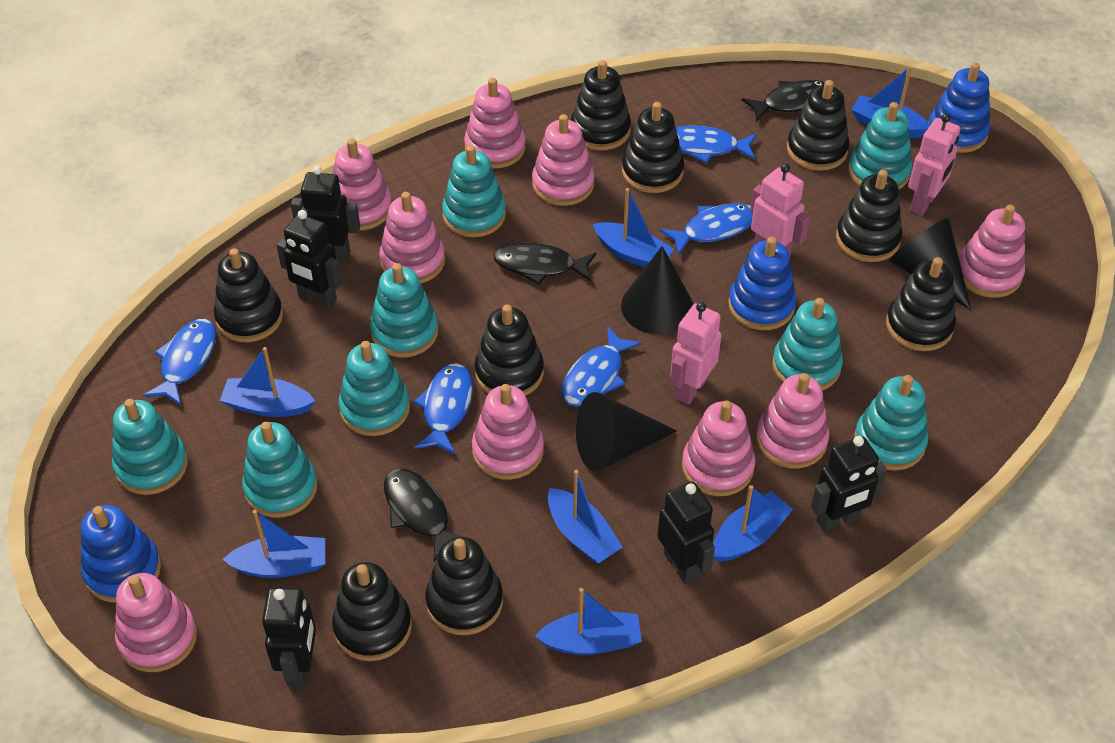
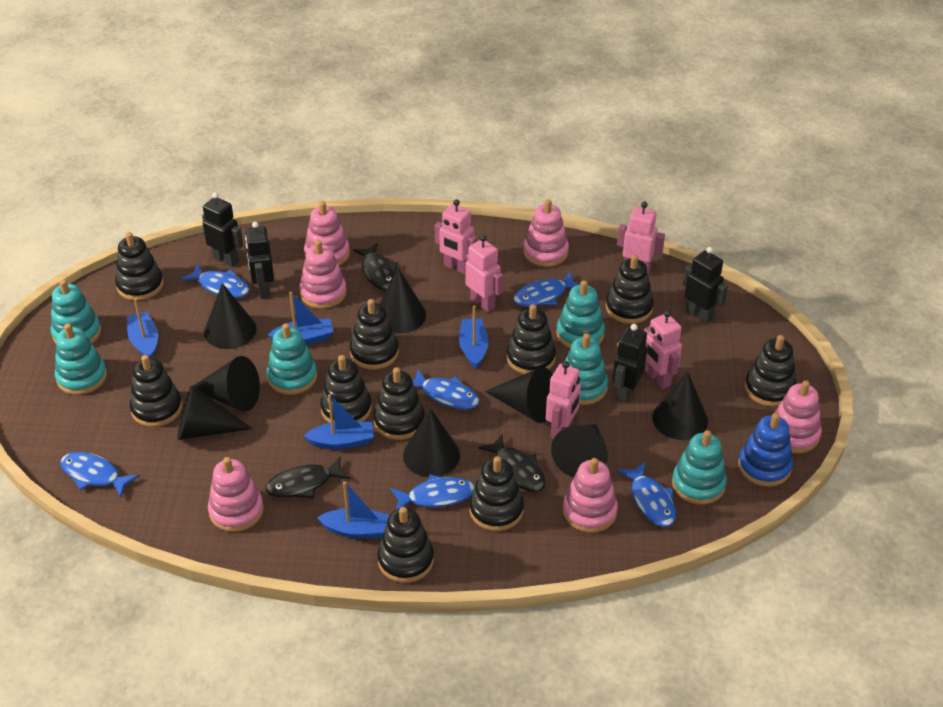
black cone: [576,392,677,471] [621,246,693,335] [889,218,971,310] = 3 -> [177,385,252,440] [189,356,260,411] [204,283,257,349] [380,268,426,333] [403,408,460,477] [485,367,552,423] [551,424,608,478] [652,372,708,440] = 8
black robot: [262,588,316,687] [277,210,342,309] [291,165,360,261] [657,481,715,585] [811,436,887,532] = 5 -> [202,192,243,267] [245,222,274,299] [612,324,647,403] [683,247,728,324] = 4
black stacking toy: [214,248,283,342] [332,562,412,661] [425,537,503,635] [475,304,544,396] [571,60,631,151] [622,102,684,193] [787,80,849,171] [836,170,902,262] [886,257,956,351] = 9 -> [115,232,164,301] [130,355,182,427] [320,355,372,423] [350,299,399,370] [373,367,425,440] [377,507,434,583] [469,456,524,531] [507,304,556,374] [606,255,654,324] [745,335,797,407] = 10
blue boat: [220,347,315,417] [222,510,325,578] [535,588,642,655] [548,470,623,564] [593,188,674,267] [713,485,793,562] [851,66,930,138] = 7 -> [127,298,158,358] [268,292,333,345] [304,394,374,449] [317,482,389,538] [459,305,489,369] = 5
blue fish: [143,319,216,405] [414,363,473,454] [561,326,641,407] [660,203,753,255] [676,125,757,163] = 5 -> [60,452,139,498] [181,264,250,298] [390,475,475,510] [413,369,480,409] [513,272,579,306] [618,461,676,527] = 6
blue stacking toy: [81,505,161,603] [728,237,796,330] [929,62,990,153] = 3 -> [738,413,793,487] = 1
pink robot: [670,302,722,405] [750,164,810,259] [908,113,961,216] = 3 -> [435,199,477,274] [466,235,503,312] [546,361,581,439] [617,201,665,275] [644,310,682,389] = 5
pink stacking toy: [115,573,197,672] [333,139,392,230] [379,192,445,284] [464,78,525,169] [472,384,544,480] [532,114,595,206] [682,400,755,496] [756,373,829,469] [959,205,1025,298] = 9 -> [208,457,264,532] [299,240,347,309] [304,201,350,266] [523,199,569,267] [563,458,618,533] [775,380,822,453] = 6
turquoise stacking toy: [112,399,188,495] [242,422,318,518] [338,341,410,436] [370,263,438,357] [442,145,506,237] [772,298,843,390] [848,102,912,189] [854,375,928,471] = 8 -> [51,280,101,344] [55,324,107,395] [267,323,317,395] [556,280,605,348] [565,333,608,405] [672,430,727,505] = 6

